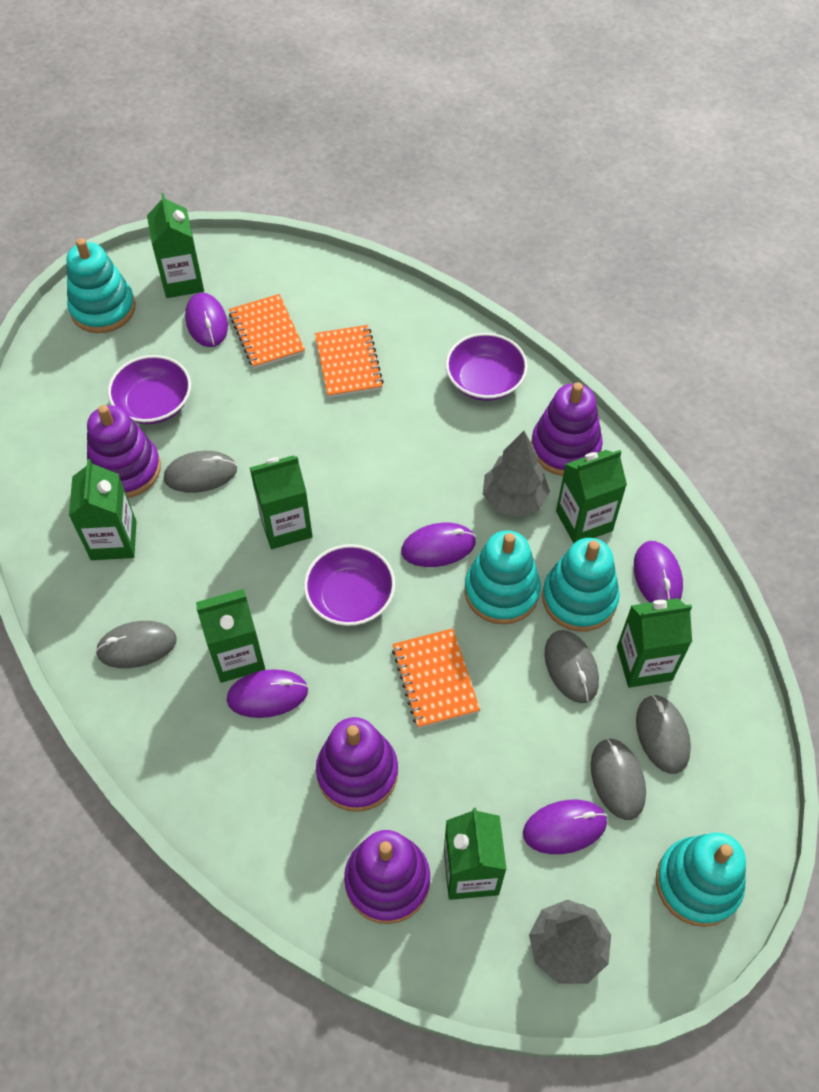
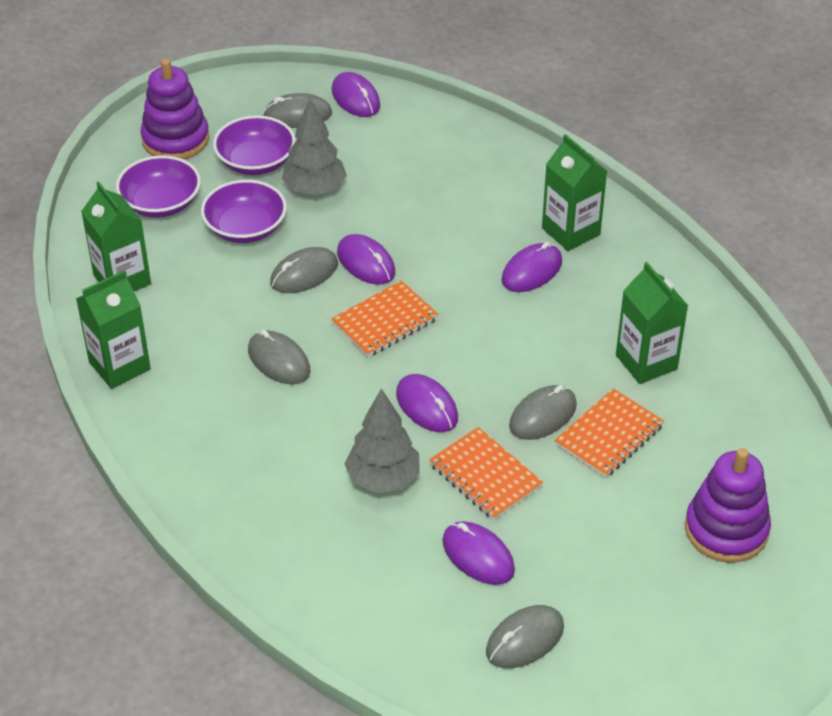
green carton: [69,459,137,560] [147,193,204,298] [196,589,265,683] [250,455,313,549] [444,808,507,900] [556,450,627,543] [617,598,692,688] = 7 -> [76,270,151,389] [81,181,151,291] [542,134,607,251] [616,262,688,384] = 4
purple stacking toy: [87,405,161,498] [316,717,398,812] [344,830,430,924] [531,382,603,476] = 4 -> [140,58,209,159] [685,448,771,563] = 2
turquoise stacking toy: [67,238,135,333] [464,530,541,625] [542,538,620,632] [656,833,746,927] = 4 -> none = 0

